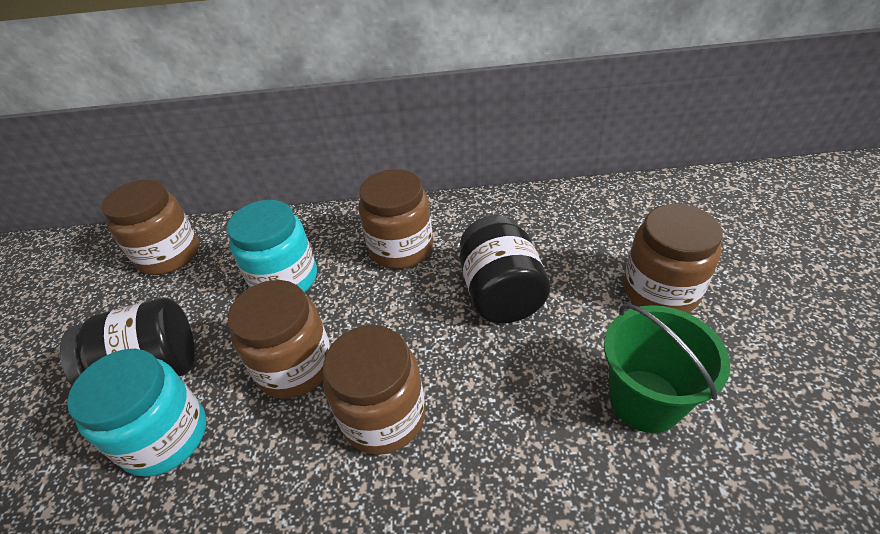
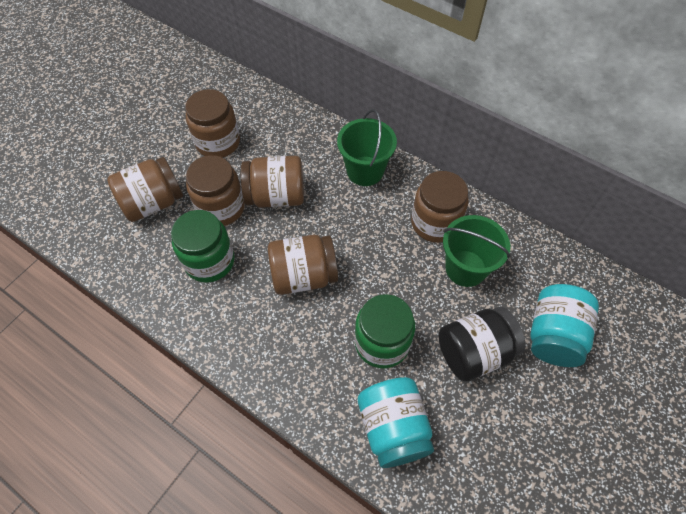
black jar: [60,298,195,386] [460,215,550,323] = 2 -> [438,307,525,382] = 1
brown jar: [101,179,199,275] [228,280,331,399] [323,325,426,455] [359,169,433,269] [623,204,723,313] = 5 -> [107,157,183,222] [185,89,240,158] [186,155,245,226] [241,156,304,208] [268,235,338,295] [411,171,468,243] = 6
green bucket: [604,304,730,433] = 1 -> [337,109,397,186] [443,215,510,287] = 2
green jar: none = 0 -> [171,210,235,283] [355,294,415,368] = 2

